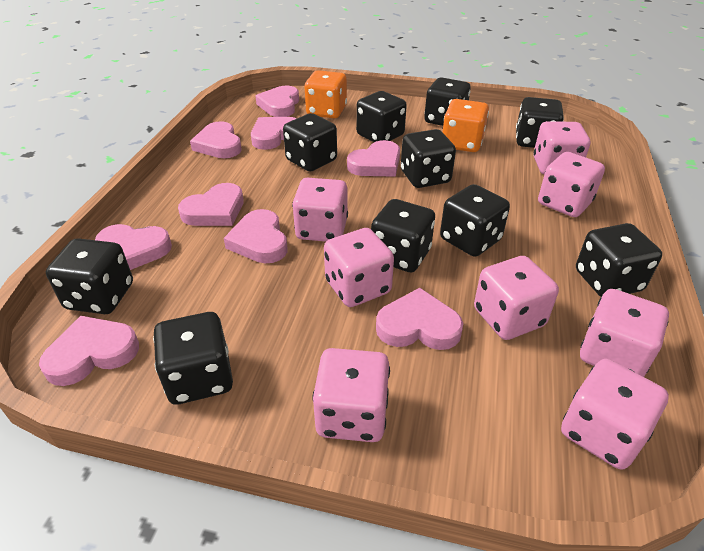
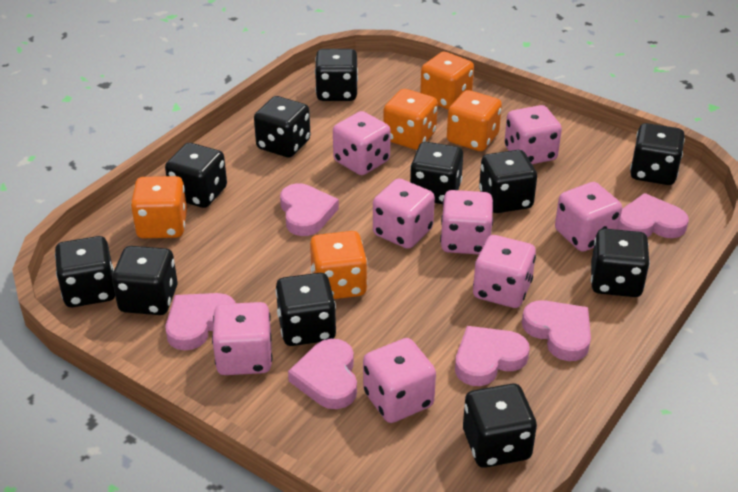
black dice: [46,238,133,314] [153,312,233,405] [283,113,337,172] [356,91,407,142] [371,199,435,272] [401,129,456,188] [424,77,471,126] [440,184,510,257] [516,97,564,148] [576,223,662,297] = 10 -> [55,236,115,307] [112,246,178,315] [165,143,227,208] [254,96,310,157] [276,273,336,346] [315,49,358,101] [410,142,463,204] [463,383,537,468] [479,150,537,213] [591,228,650,297] [630,123,685,185] = 11
orange dice: [305,70,347,118] [443,99,489,152] = 2 -> [131,176,187,238] [310,231,367,299] [383,89,438,150] [420,52,474,110] [447,90,502,151] = 5
pink heart: [39,316,139,386] [95,224,172,270] [178,183,244,226] [190,121,242,158] [224,209,288,263] [251,117,297,150] [256,86,299,117] [347,140,400,177] [376,288,463,350] = 9 -> [165,293,235,350] [280,183,339,236] [288,339,357,409] [455,326,530,386] [522,300,591,361] [618,193,689,238] = 6

